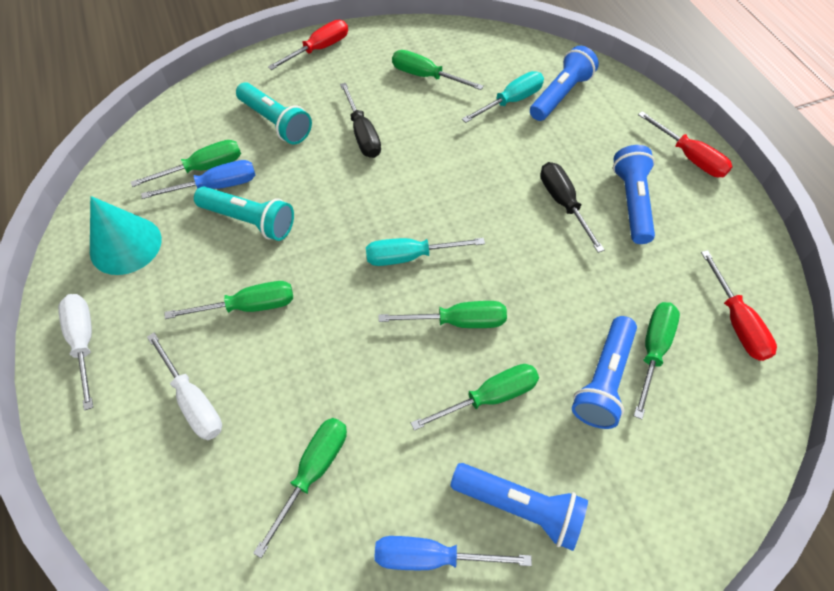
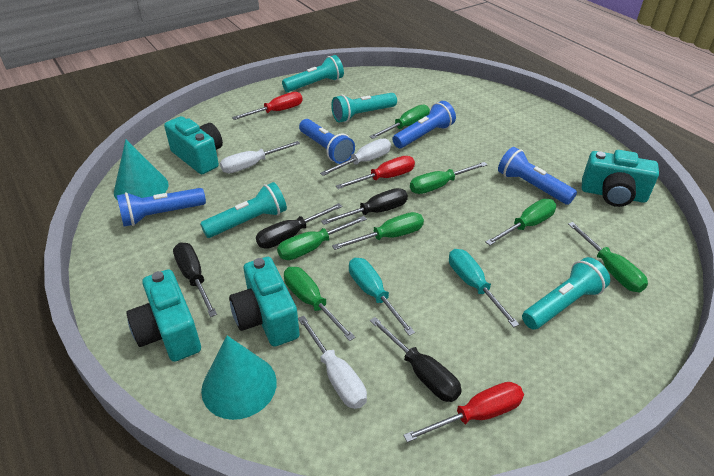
black screwdriver: [340,83,381,158] [540,162,604,253] = 2 -> [173,242,217,317] [256,203,343,249] [321,188,408,225] [370,317,462,402] = 4
blue screwdriver: [141,160,255,199] [374,536,532,570] = 2 -> none = 0
turquoise camera: none = 0 -> [126,269,201,362] [164,116,223,174] [229,257,300,347] [582,150,659,207] = 4
turquoise cone: [90,196,162,275] = 1 -> [114,139,169,201] [201,336,277,420] = 2
turquoise flashlight: [194,186,294,241] [236,82,312,144] = 2 -> [200,182,287,238] [282,55,344,92] [331,93,397,122] [522,257,610,330] = 4
white screwdriver: [58,294,93,411] [147,333,222,440] = 2 -> [220,141,300,173] [298,316,367,409] [320,138,391,176] = 3

